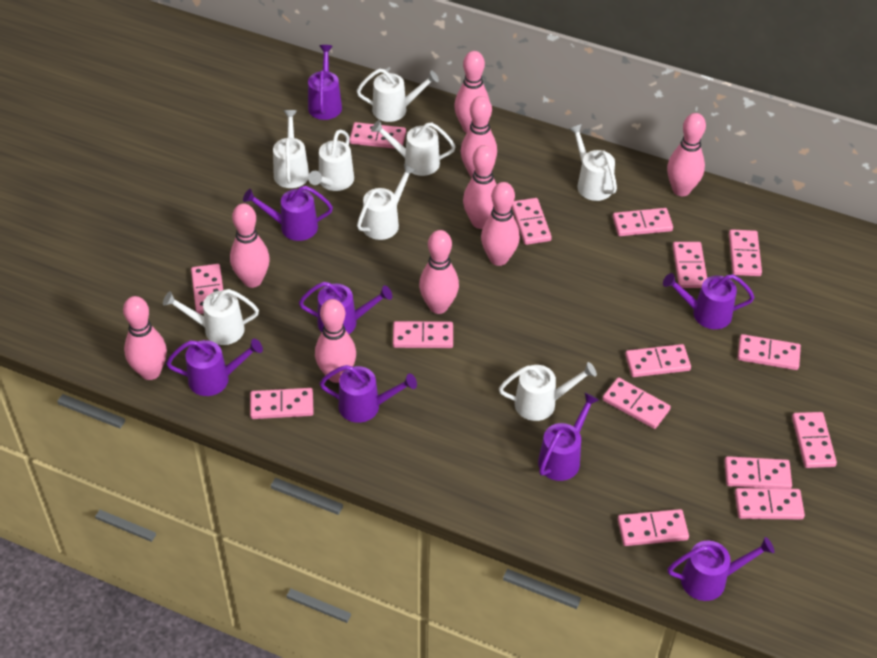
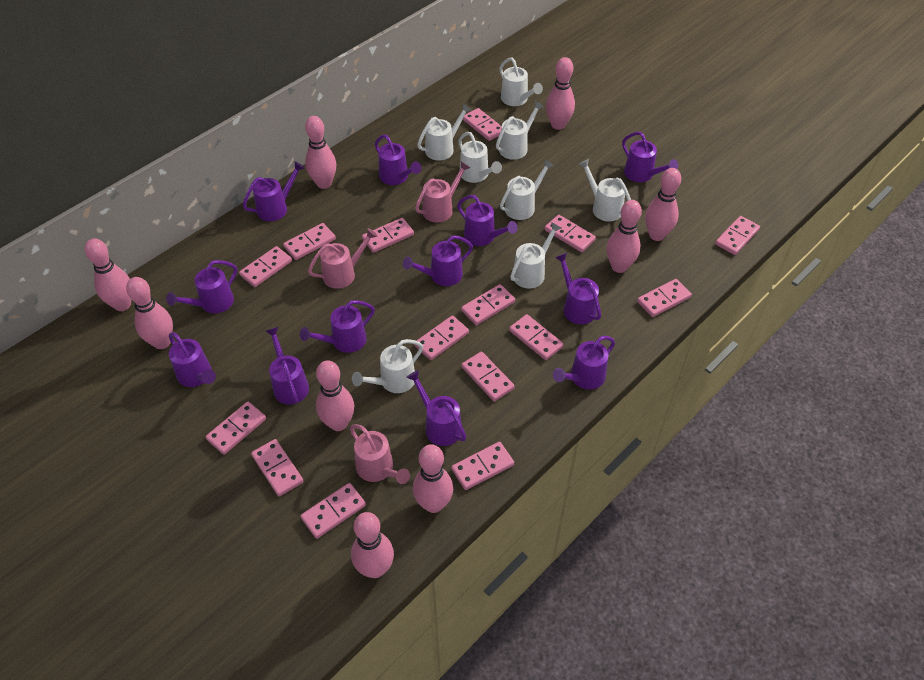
pink watering can: none = 0 -> [308,228,378,289] [350,424,410,484] [415,161,471,223] = 3
purple watering can: [166,339,263,396] [243,186,333,241] [299,282,392,334] [308,45,342,120] [320,365,417,423] [538,393,599,481] [663,273,755,329] [667,537,774,601] = 8 -> [166,260,237,313] [169,332,216,387] [243,161,304,221] [266,327,309,404] [300,300,375,353] [375,135,421,185] [403,235,473,286] [406,370,466,446] [457,195,518,246] [553,336,615,390] [555,253,601,324] [622,132,678,182] = 12

